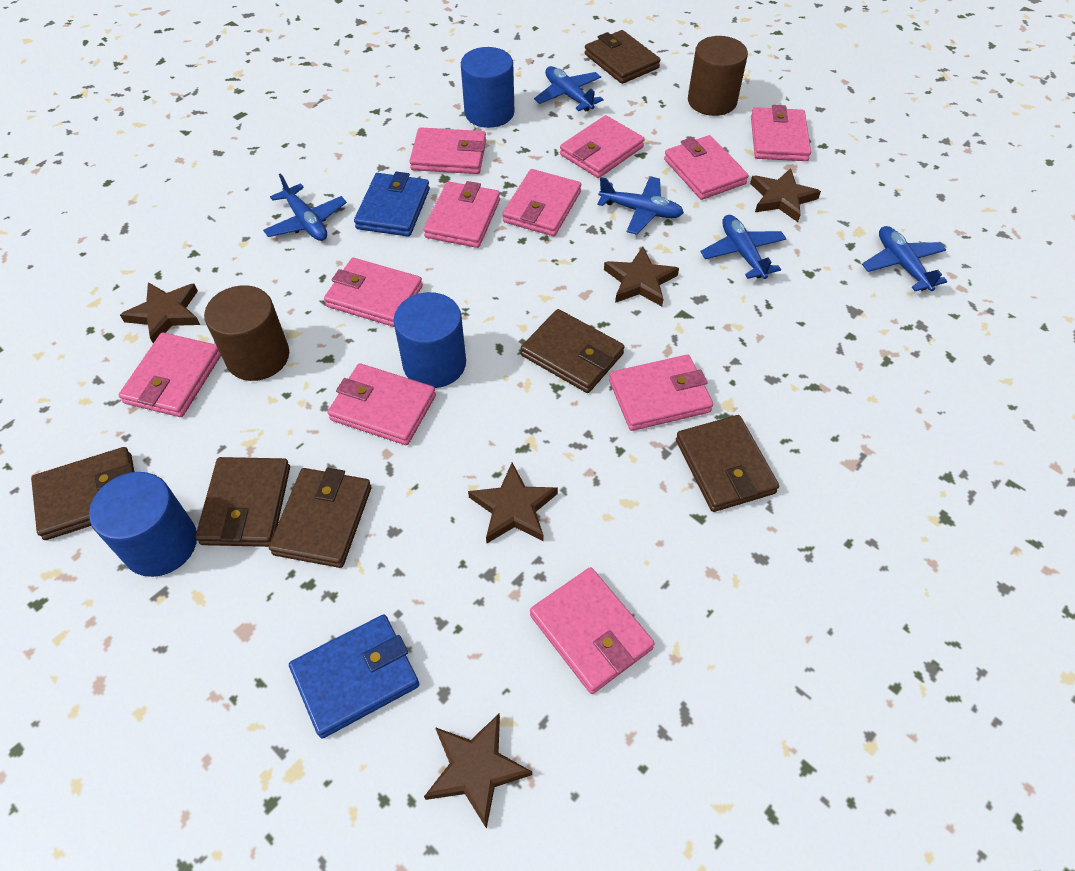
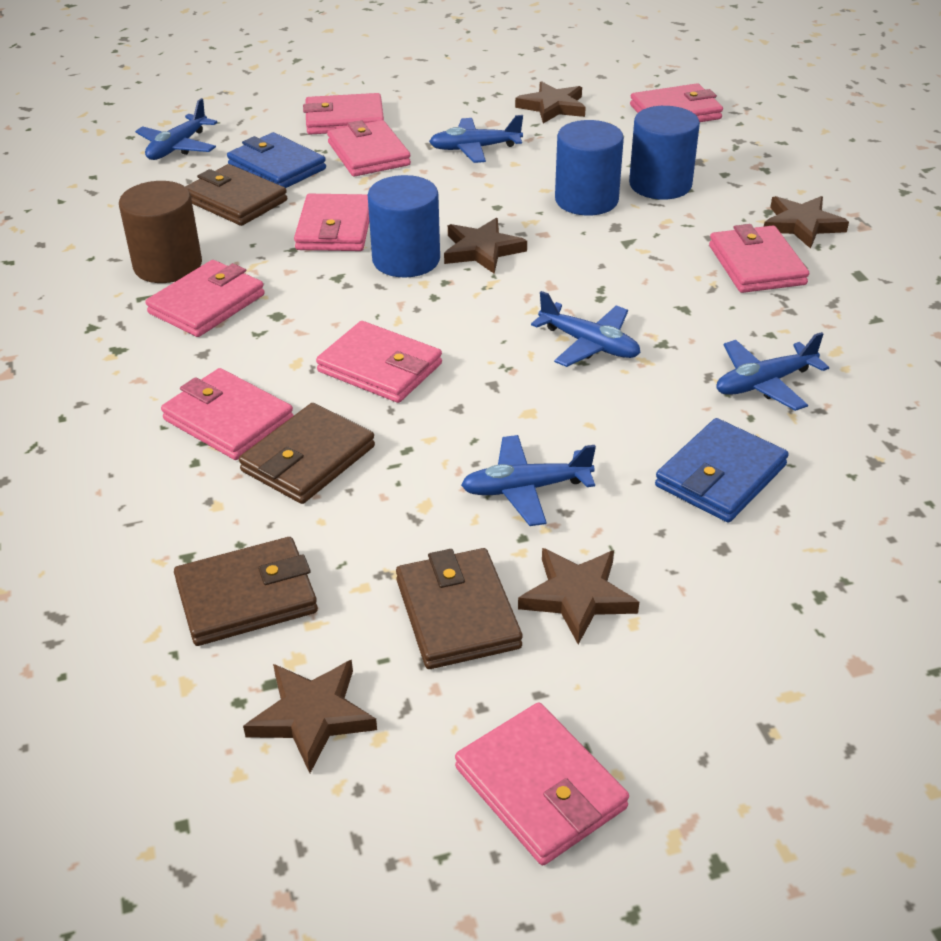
brown cylinder: [204,285,289,381] [688,36,748,116] = 2 -> [119,181,202,283] = 1
brown wallet: [31,447,134,540] [195,457,290,547] [269,468,371,568] [521,309,625,393] [585,30,660,84] [676,415,779,512] = 6 -> [174,537,318,646] [185,164,287,226] [239,403,375,504] [396,548,522,669] = 4
pink wallet: [119,333,221,417] [324,258,423,327] [328,363,436,445] [409,127,486,174] [424,181,500,248] [502,169,581,236] [530,567,655,694] [560,115,645,178] [609,355,713,431] [664,135,748,200] [751,105,811,161] = 11 -> [145,260,265,337] [161,368,294,460] [294,194,369,251] [303,93,384,135] [316,321,442,403] [327,120,411,177] [455,703,629,865] [630,83,723,122] [709,224,809,293] = 9

